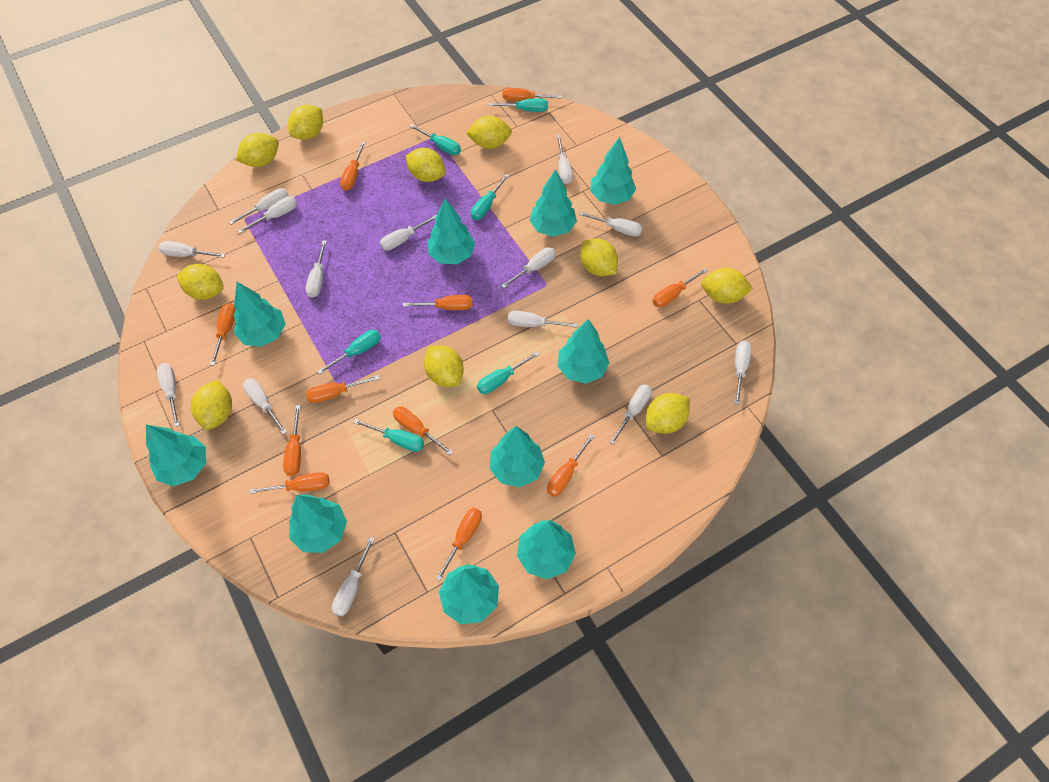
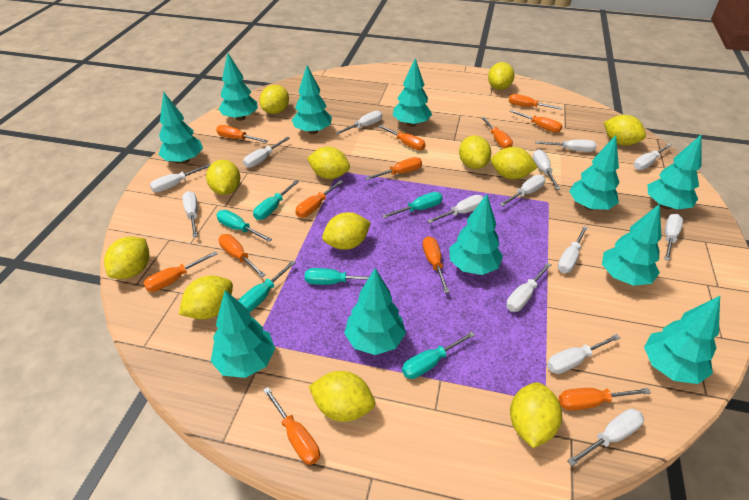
orange screwdriver: [210,303,236,366] [250,472,329,494] [283,405,301,476] [306,375,380,403] [340,142,366,191] [393,407,453,455] [403,295,473,310] [436,508,482,581] [503,88,562,101] [547,434,595,497] [653,268,708,307] = 11 -> [143,252,217,292] [216,125,268,143] [219,234,265,277] [263,387,320,465] [295,180,343,218] [365,157,422,180] [378,125,426,150] [423,236,450,293] [481,117,513,149] [509,94,563,110] [510,110,562,133] [558,388,651,411] = 12
turquoise tree: [146,425,206,486] [234,282,286,347] [289,495,347,553] [428,198,475,264] [439,564,499,624] [489,426,545,487] [517,520,576,579] [530,169,577,237] [558,319,610,384] [590,137,636,205] = 10 -> [158,92,203,164] [211,290,275,378] [219,53,258,121] [292,65,332,134] [344,268,406,355] [393,59,432,127] [449,194,503,275] [569,135,619,210] [602,204,662,286] [644,296,720,384] [648,134,702,210] = 11
yellow lemon: [177,264,224,300] [191,380,232,430] [236,133,279,167] [288,105,323,140] [406,148,446,182] [424,346,464,387] [466,116,512,149] [580,239,618,276] [646,393,690,434] [701,268,753,304] = 10 -> [104,237,149,279] [179,276,233,319] [206,160,240,195] [260,85,289,114] [307,147,350,179] [308,371,375,422] [322,212,371,250] [459,136,491,169] [488,62,515,90] [491,147,538,179] [510,382,562,448] [604,115,646,146] = 12

